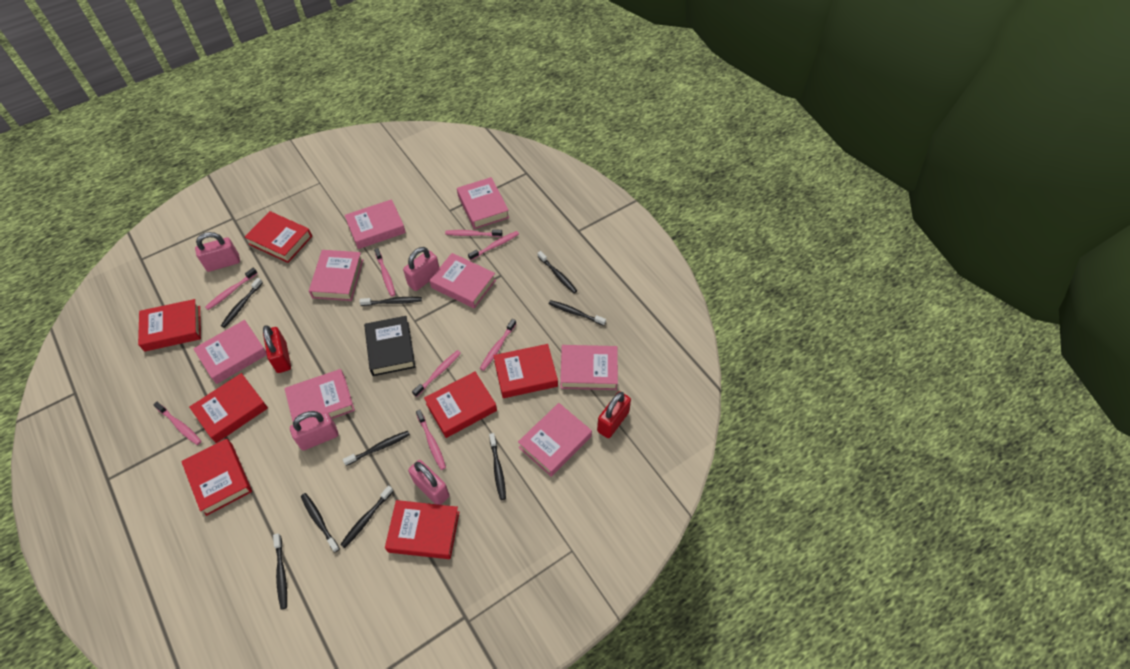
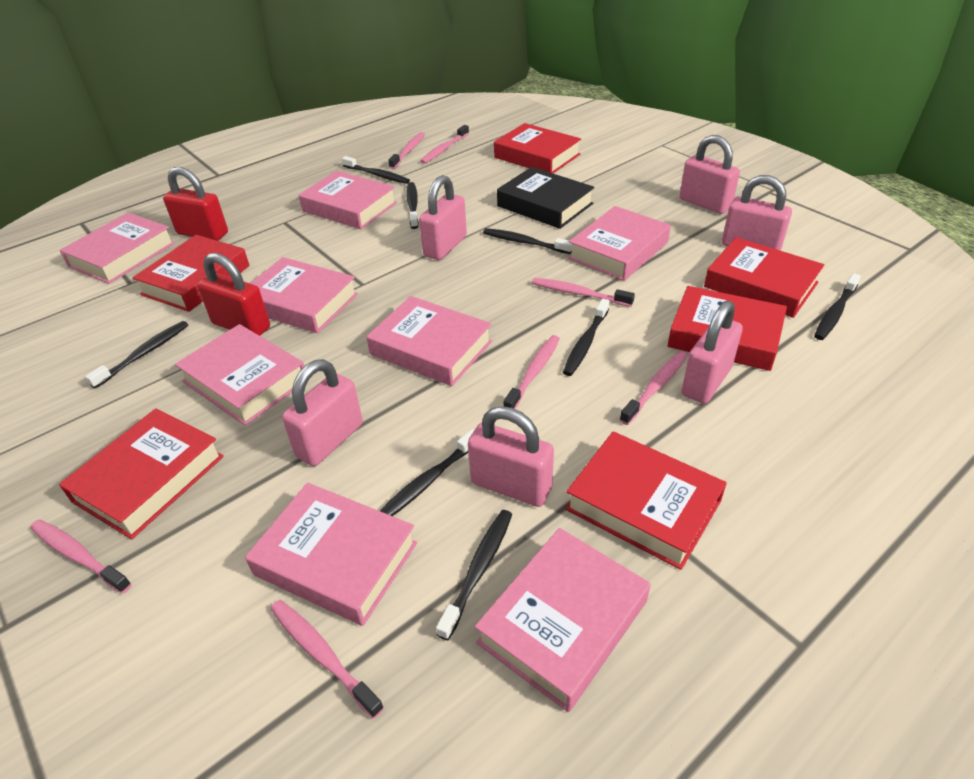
black toothbrush: [221,278,263,328] [273,534,287,610] [301,493,340,552] [340,485,393,548] [343,431,410,466] [359,297,422,306] [489,433,506,500] [537,251,577,293] [549,300,606,326] = 9 -> [85,321,188,389] [342,156,410,184] [380,429,474,516] [407,182,419,229] [436,510,512,640] [483,228,572,254] [563,299,610,376] [814,273,861,340] = 8
pink padlock: [195,232,240,272] [290,411,338,451] [403,247,439,291] [408,460,450,505] = 4 -> [282,359,363,466] [419,175,467,260] [468,406,554,507] [680,135,740,214] [681,301,743,404] [722,175,792,250] = 6
pink toothbrush: [153,402,201,445] [205,268,258,310] [374,248,396,297] [412,350,461,397] [416,410,446,470] [445,229,502,237] [468,231,519,260] [480,319,516,371] = 8 -> [30,520,132,594] [270,600,384,719] [388,132,425,169] [420,125,469,164] [504,335,560,409] [532,278,635,307] [619,351,688,425] = 7
red book: [138,299,201,352] [181,439,252,516] [189,373,268,443] [245,211,312,263] [385,500,459,559] [424,372,497,438] [493,344,558,398] = 7 -> [59,408,224,539] [132,235,250,312] [494,123,581,173] [565,431,727,570] [667,286,787,371] [704,237,825,318] = 6

